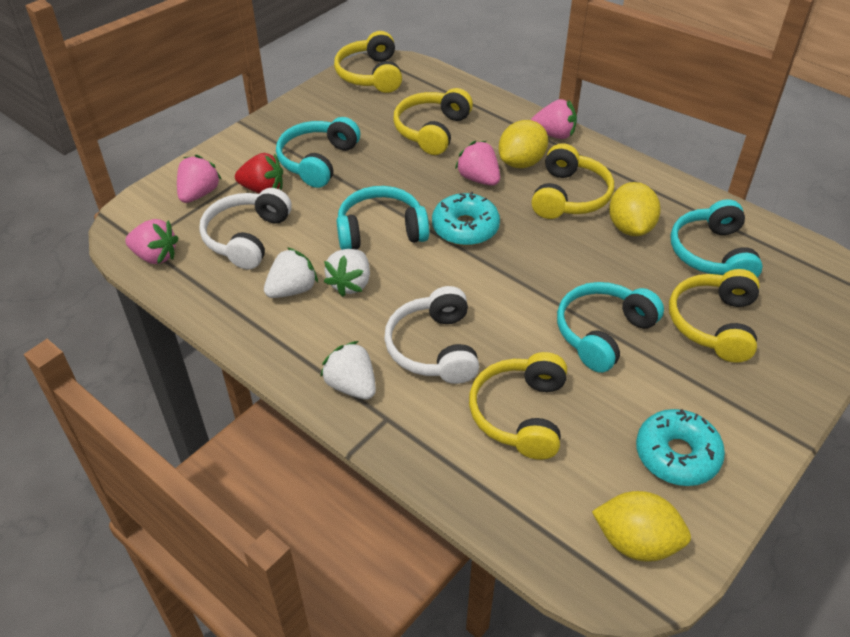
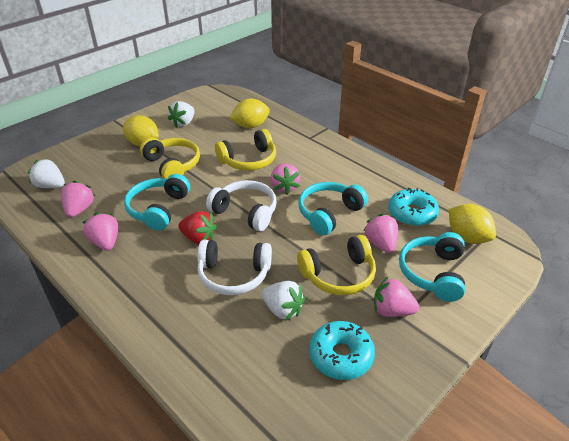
pink strawberry: [125,219,178,264] [177,155,221,203] [455,141,500,186] [531,99,577,139] = 4 -> [61,181,95,217] [82,213,118,251] [270,164,300,195] [363,214,398,253] [374,277,419,317] = 5
turquoise headphones: [276,117,360,188] [337,186,429,250] [557,282,664,373] [670,199,763,278] = 4 -> [124,174,190,231] [298,182,368,235] [399,232,465,302] = 3
yellow headphones: [334,31,402,93] [393,88,473,155] [469,352,567,460] [531,143,614,219] [669,269,760,363] = 5 -> [140,137,200,179] [215,129,276,171] [297,235,376,295] = 3

